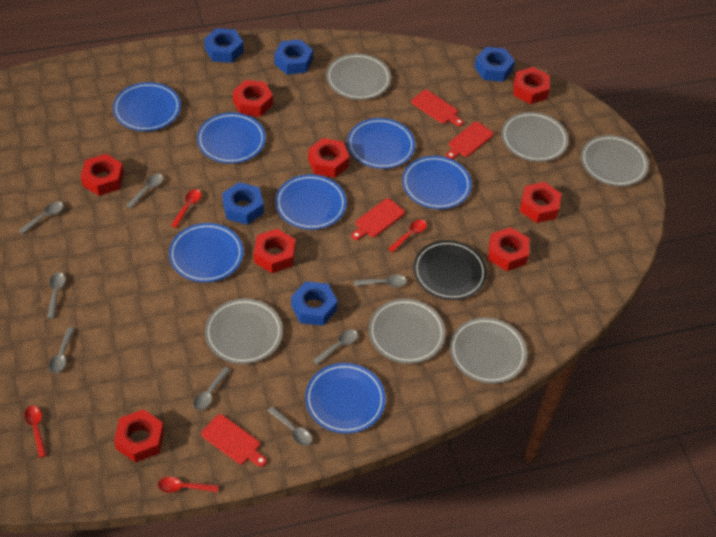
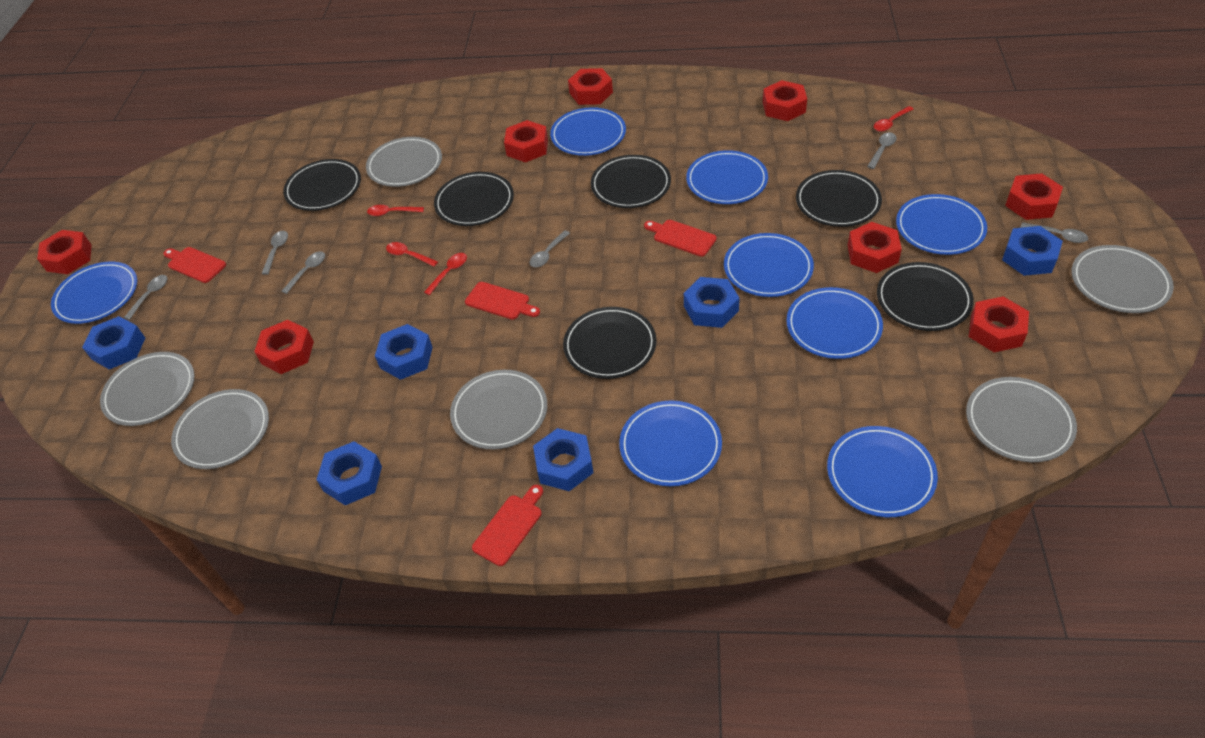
black plate: [413,240,487,300] = 1 -> [283,159,361,211] [434,172,514,226] [563,307,656,379] [591,155,671,208] [796,170,882,227] [877,262,974,331] = 6
blue nut: [204,28,244,63] [222,182,264,225] [274,39,313,75] [291,281,338,326] [474,47,515,82] = 5 -> [82,316,145,369] [316,441,382,505] [375,324,433,380] [533,428,593,491] [684,277,740,328] [1002,226,1063,276] = 6
blue plate: [113,82,181,131] [169,223,243,282] [197,113,266,164] [275,174,347,230] [305,363,386,434] [347,118,415,169] [402,156,472,209] = 7 -> [51,262,137,324] [550,107,626,156] [619,401,722,486] [686,150,768,204] [724,233,814,297] [786,287,883,359] [827,426,938,517] [896,194,987,255] = 8
grey spoon: [19,202,64,234] [47,272,65,319] [49,327,74,373] [126,174,163,209] [193,367,230,410] [268,406,312,446] [313,329,358,365] [354,275,407,287] = 8 -> [124,275,167,320] [262,231,288,275] [282,251,325,294] [530,230,570,267] [867,132,897,169] [1020,222,1088,243] = 6

